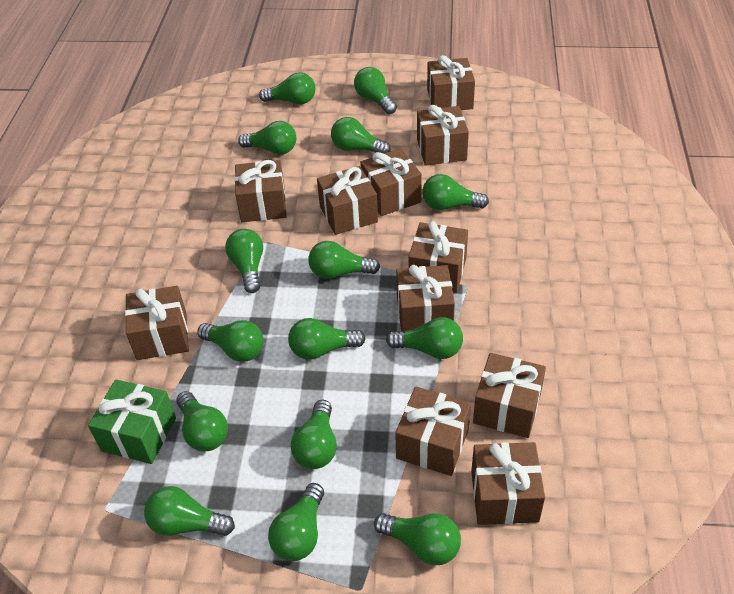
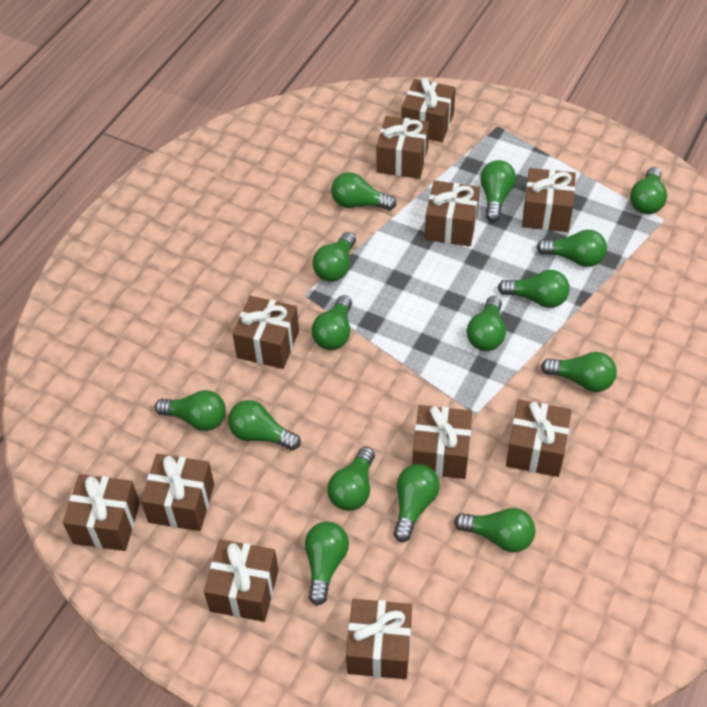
green gift: [88,380,176,464] = 1 -> none = 0

